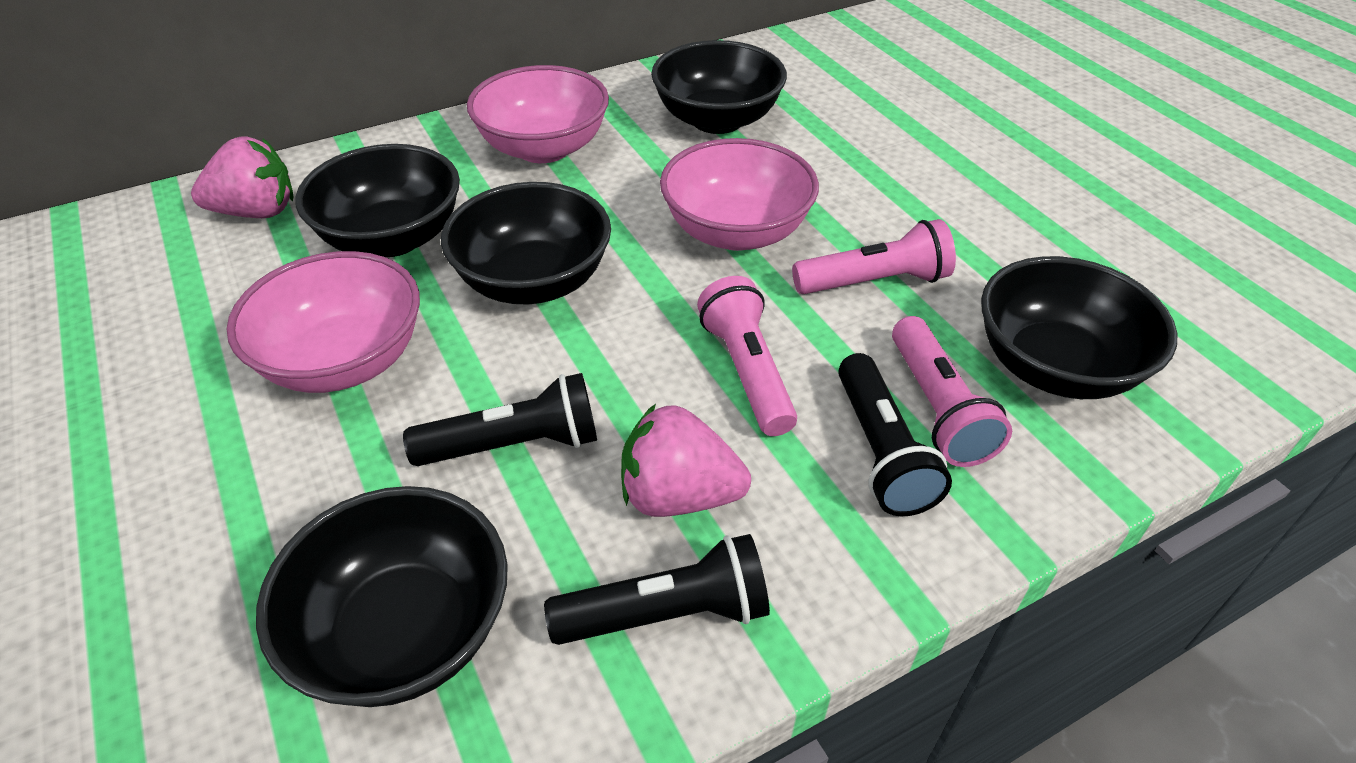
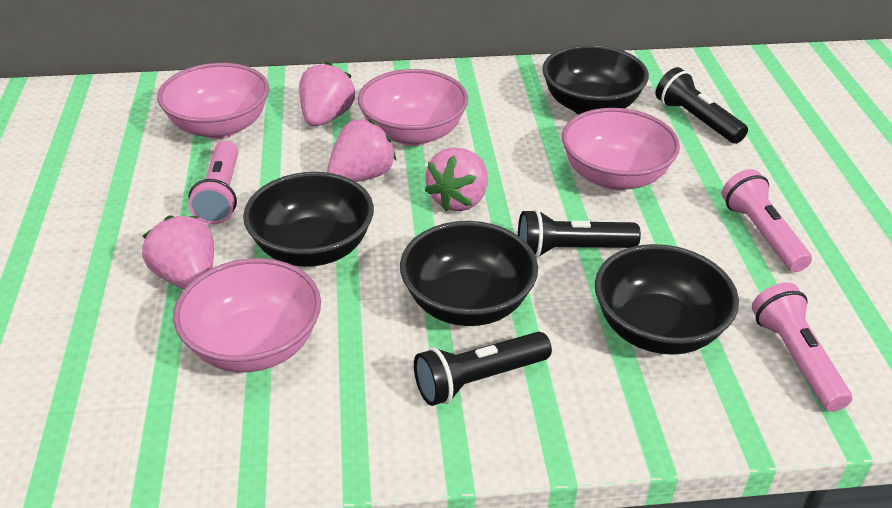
black bowl: [256,486,508,707] [295,144,460,257] [441,182,611,305] [651,40,787,134] [981,256,1178,399] = 5 -> [243,172,374,267] [400,221,538,326] [542,45,649,114] [595,244,739,355] = 4
pink bowl: [227,251,420,393] [467,65,609,163] [660,138,819,251] = 3 -> [157,63,269,139] [173,258,321,372] [358,69,468,146] [562,108,680,190] = 4
pink strawberry: [191,137,293,218] [621,404,751,517] = 2 -> [142,215,214,289] [299,62,355,126] [327,119,396,182] [425,148,488,212] = 4

